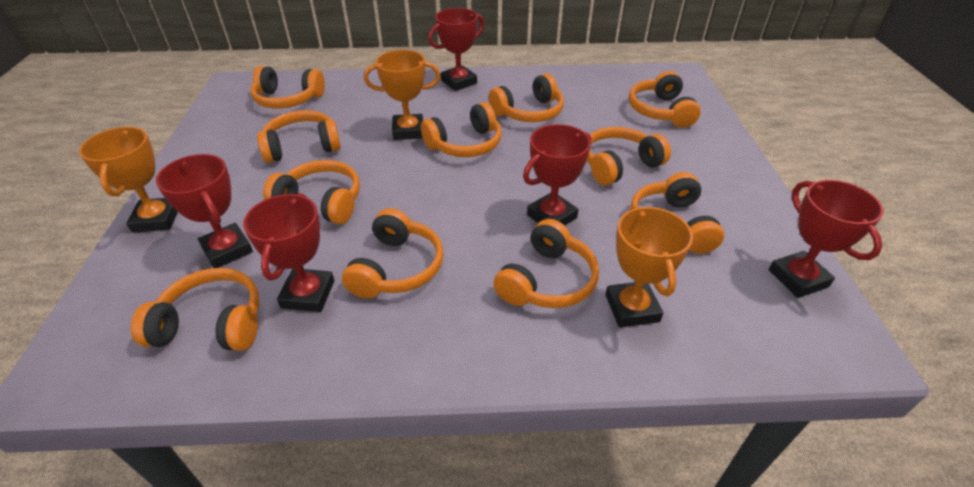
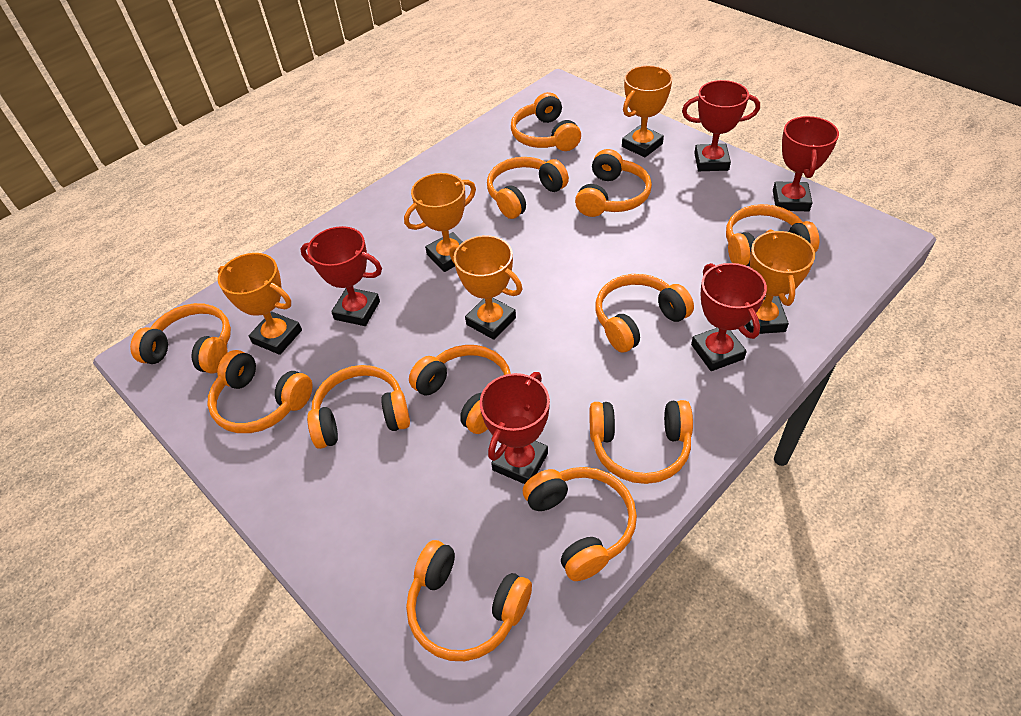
orange headphones: [131,268,259,351] [250,66,325,109] [257,110,341,163] [263,160,360,224] [342,208,444,298] [421,102,502,157] [489,74,564,122] [493,219,599,308] [587,127,671,186] [629,71,701,128] [630,172,724,254] = 11 -> [130,303,231,373] [207,350,312,433] [307,365,410,449] [406,540,532,661] [409,345,511,434] [487,157,569,219] [511,92,581,151] [523,467,637,581] [575,149,652,217] [589,400,693,484] [595,274,694,353] [726,204,819,266] = 12
orange trophy: [79,127,178,233] [364,50,441,140] [605,206,693,328] = 3 -> [218,253,302,355] [404,173,476,272] [449,235,522,340] [622,65,672,157] [745,229,815,334] = 5

